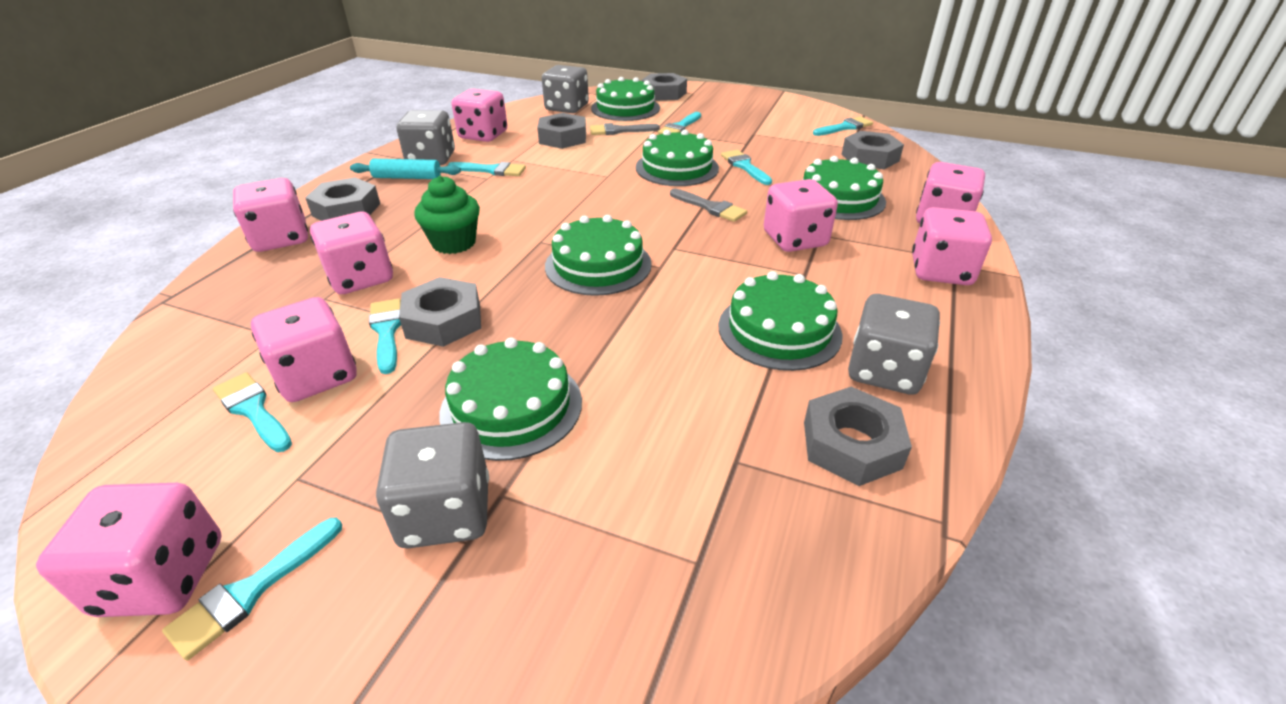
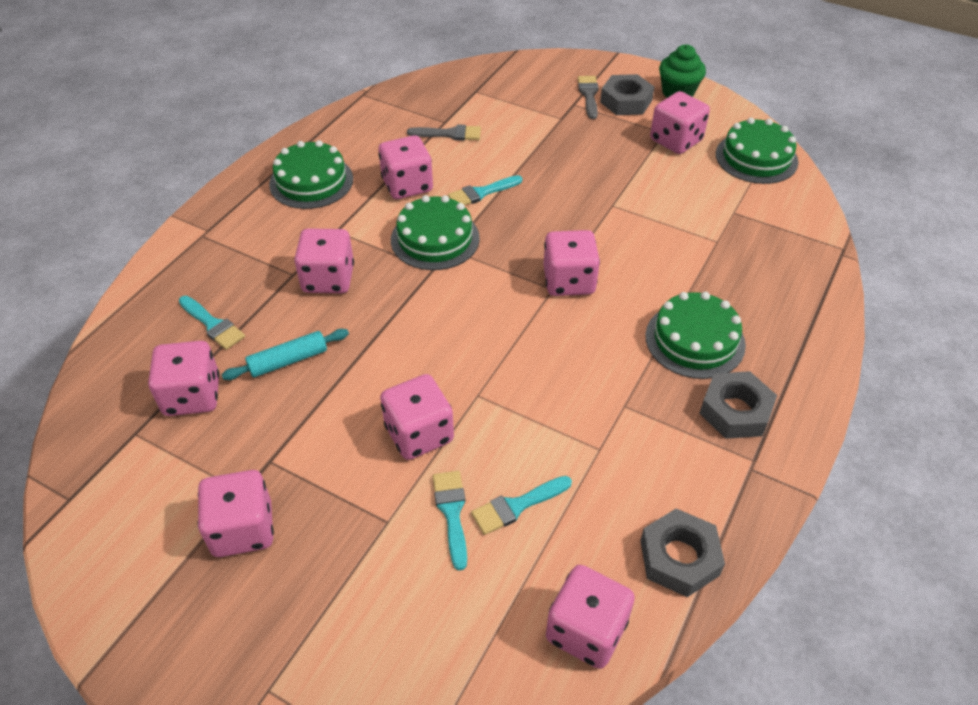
green cake: [440,337,582,461] [545,215,652,296] [591,77,660,121] [636,129,719,186] [719,271,842,371] [803,156,886,220] = 6 -> [269,140,353,209] [391,195,480,270] [645,292,746,379] [716,118,798,184] = 4
grey dice: [376,422,489,548] [397,110,455,165] [542,65,589,113] [848,294,940,395] = 4 -> none = 0
grey nut: [305,177,380,221] [399,277,481,347] [537,113,586,149] [642,73,687,101] [804,387,912,486] [841,131,904,169] = 6 -> [600,74,654,115] [640,508,725,597] [699,371,777,439] = 3
turquoise brush: [162,518,342,661] [213,372,292,452] [369,298,401,374] [448,162,526,176] [658,112,701,134] [721,150,772,185] [813,117,873,136] = 7 -> [179,296,245,350] [433,471,467,570] [448,175,522,206] [471,476,572,535] = 4

